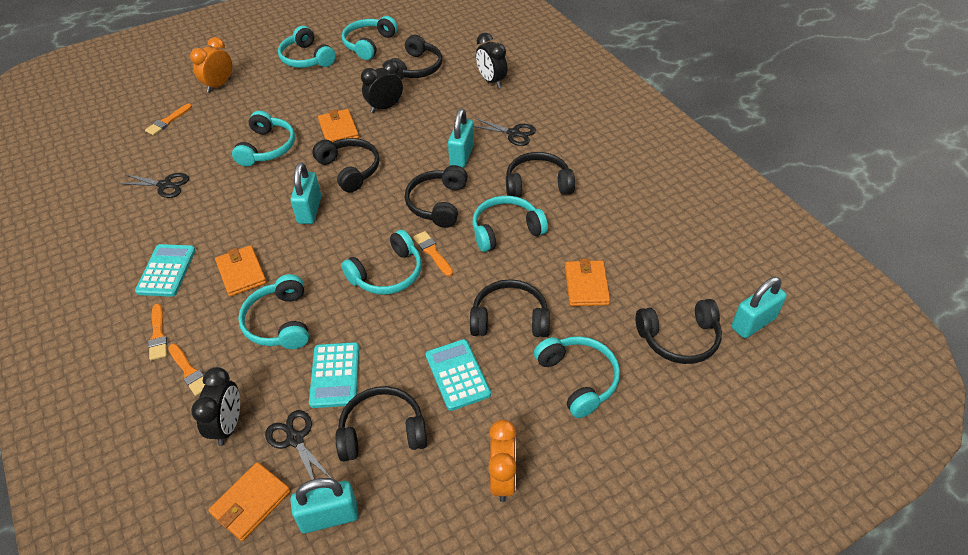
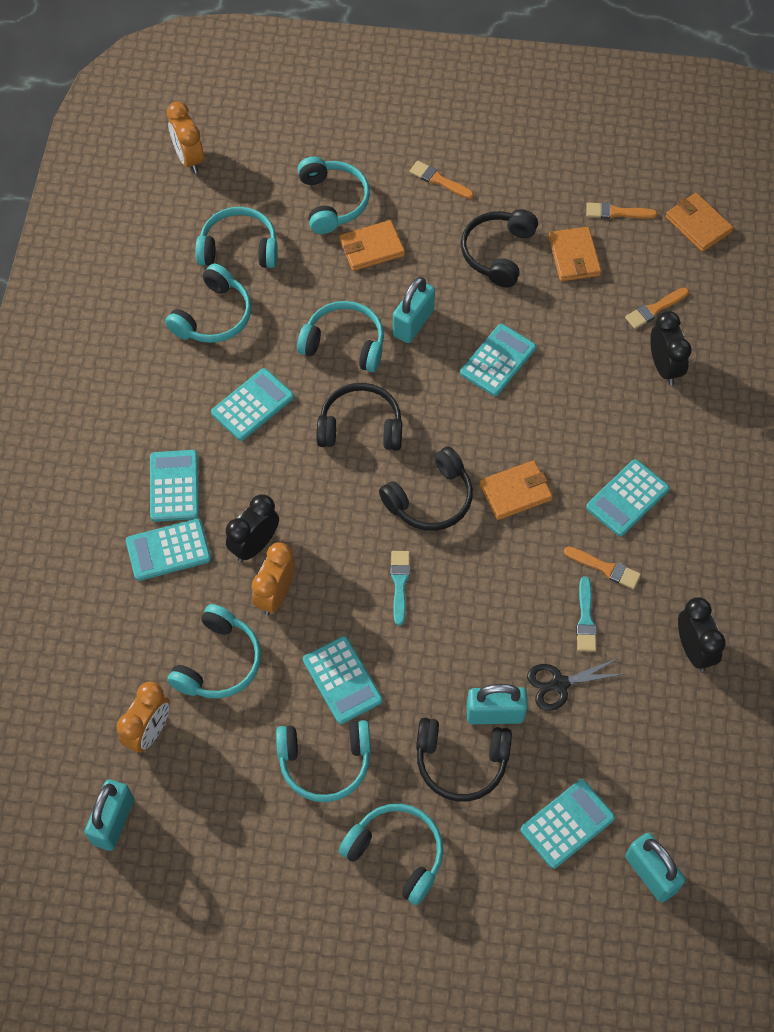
black headphones: [312,138,380,192] [335,386,428,462] [391,35,442,80] [405,165,468,228] [470,279,550,337] [506,152,575,198] [636,299,722,364] = 7 -> [317,383,402,451] [379,447,473,531] [416,718,512,802] [461,209,538,287] = 4
black scissors: [118,173,189,198] [265,410,332,480] [474,118,536,146] = 3 -> [527,658,623,711] = 1
orange clock: [190,37,232,93] [488,419,517,502] = 2 -> [116,682,170,753] [167,101,204,173] [252,542,295,616] = 3
turquoise brush: none = 0 -> [390,551,410,626] [576,576,597,652] = 2
turquoise calculator: [135,244,196,297] [309,342,359,408] [426,339,491,411] = 3 -> [126,519,211,581] [150,450,199,522] [211,368,294,441] [303,636,382,724] [460,324,536,396] [520,779,615,869] [586,459,669,537] = 7

